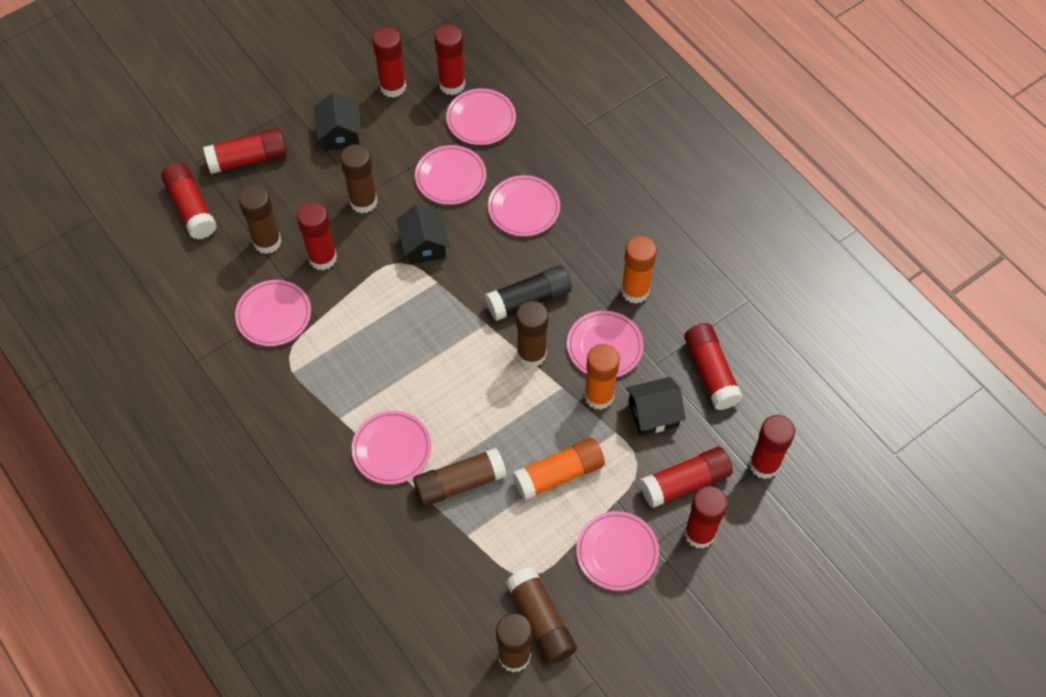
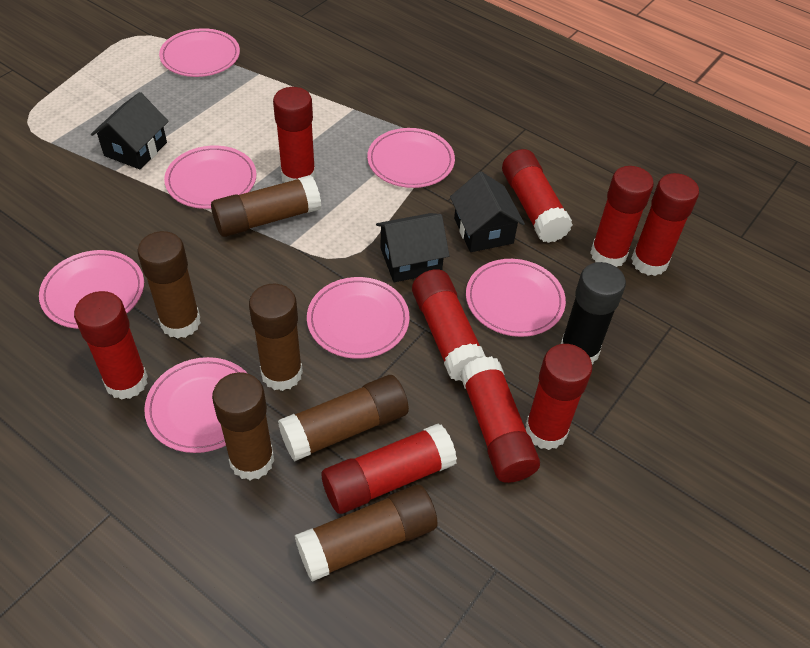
orange glue stick: [513,438,605,501] [584,344,620,410] [621,236,657,304] = 3 -> none = 0

